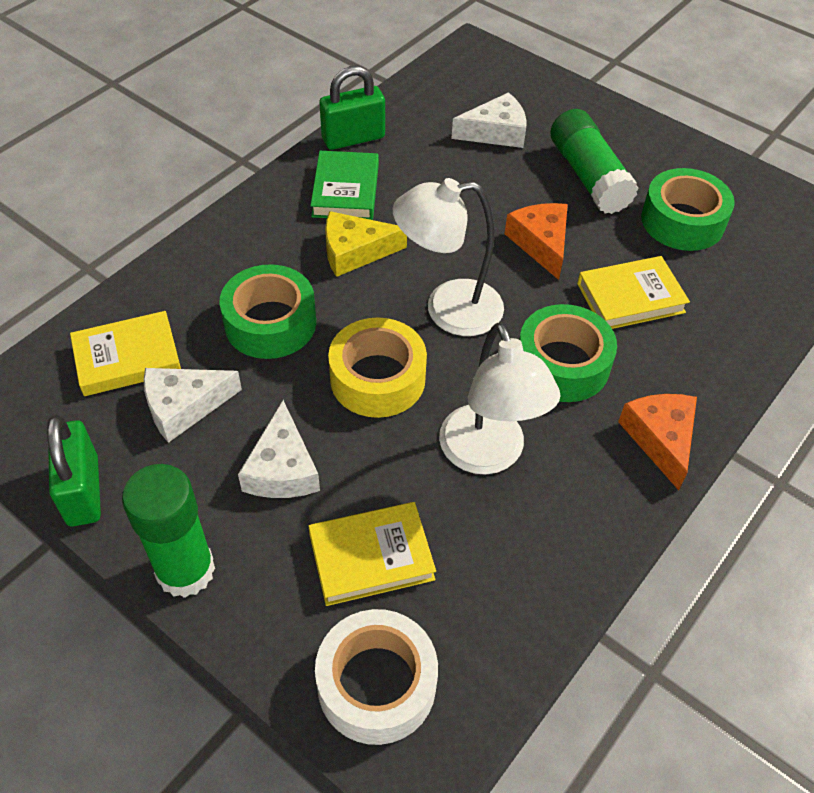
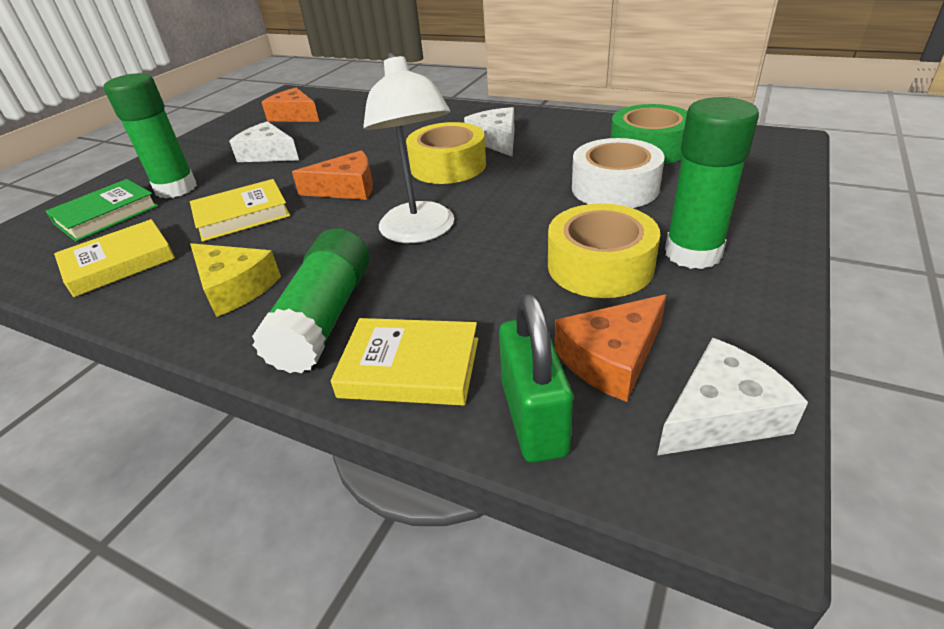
green glue stick: [122,464,215,598] [550,109,639,214] = 2 -> [104,73,197,199] [252,228,370,373] [665,97,759,269] = 3
green padlock: [47,415,101,527] [319,66,385,150] = 2 -> [499,293,573,463] = 1
green tape: [220,264,316,359] [519,304,617,402] [641,168,735,251] = 3 -> [610,104,687,164] = 1
orange cheese: [504,203,568,280] [618,394,697,490] = 2 -> [261,88,319,122] [292,150,373,200] [555,295,666,402] = 3
white lamp: [393,178,504,336] [439,323,560,475] = 2 -> [363,53,454,243] = 1
yellow tape: [328,317,427,418] = 1 -> [406,122,486,184] [548,203,660,298] = 2

